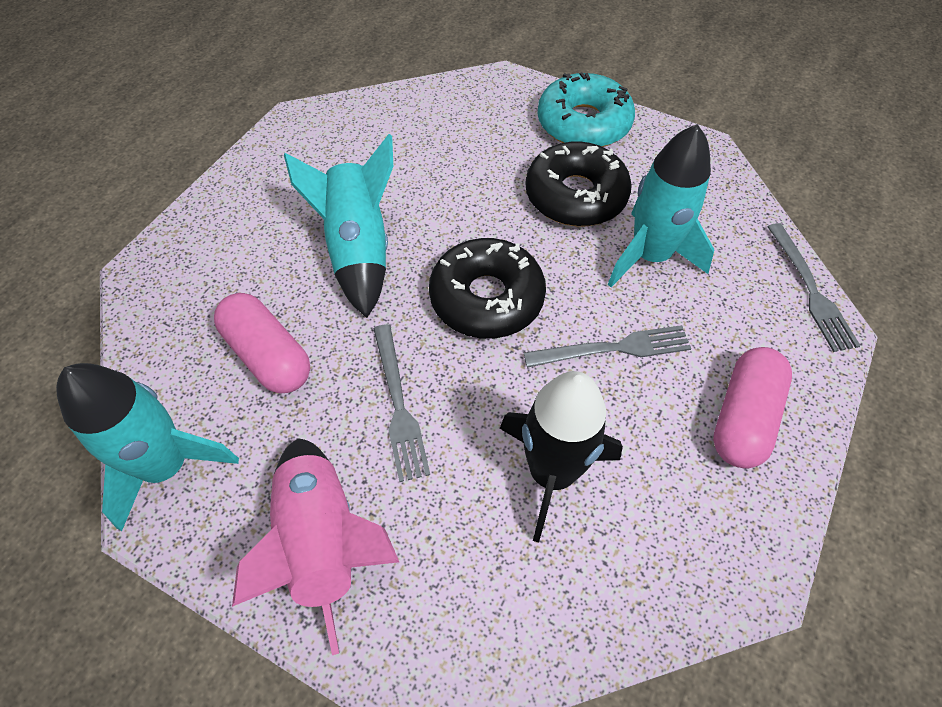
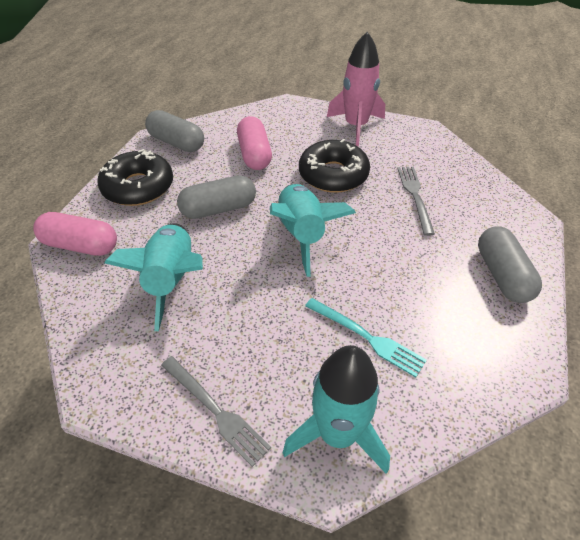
black rocket: [500,371,623,542] = 1 -> none = 0
grey capsule: none = 0 -> [145,110,204,152] [177,175,256,219] [478,227,542,303] = 3
grey fork: [373,324,430,482] [524,325,691,368] [767,223,861,352] = 3 -> [161,356,271,467] [397,167,435,236] = 2
turquoise donut: [537,72,635,147] = 1 -> none = 0
turquoise fork: none = 0 -> [305,298,427,377] = 1

